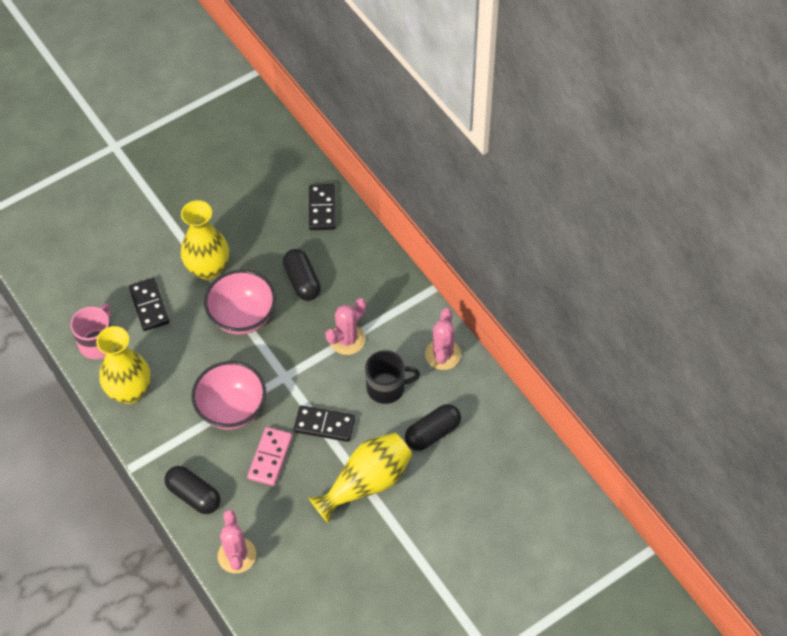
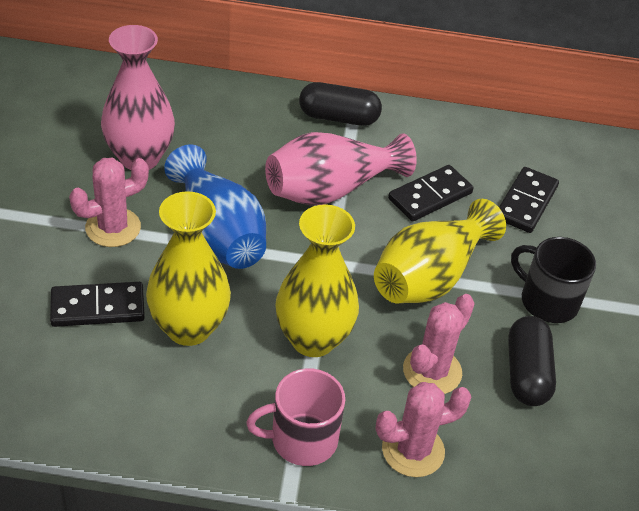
black capsule: [165,466,221,514] [283,249,321,301] [405,404,461,451] = 3 -> [299,82,382,126] [508,316,556,406] = 2
blue vase: none = 0 -> [164,144,266,269] = 1
pink bowl: [192,361,266,430] [204,270,276,335] = 2 -> none = 0
pink domino: [247,427,293,486] = 1 -> none = 0
pink vase: none = 0 -> [101,25,175,170] [265,132,417,205] = 2

